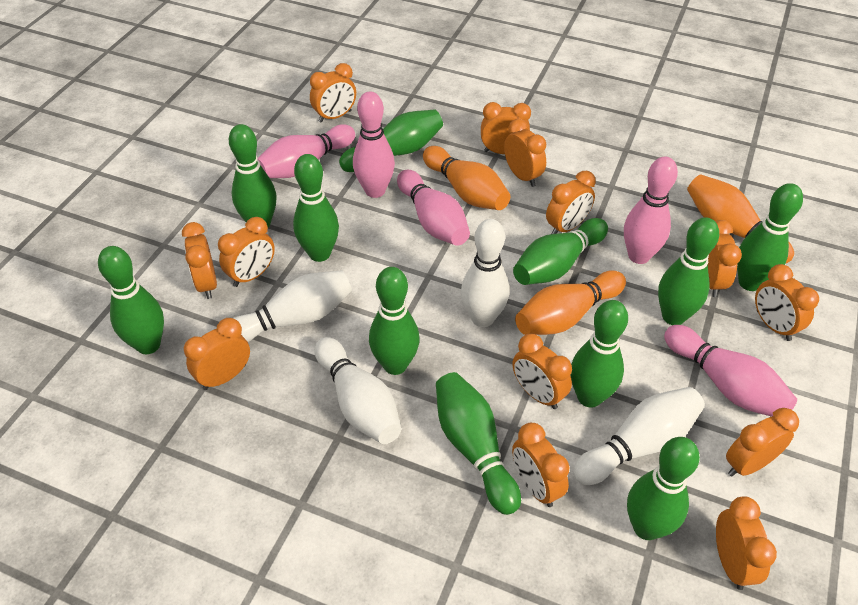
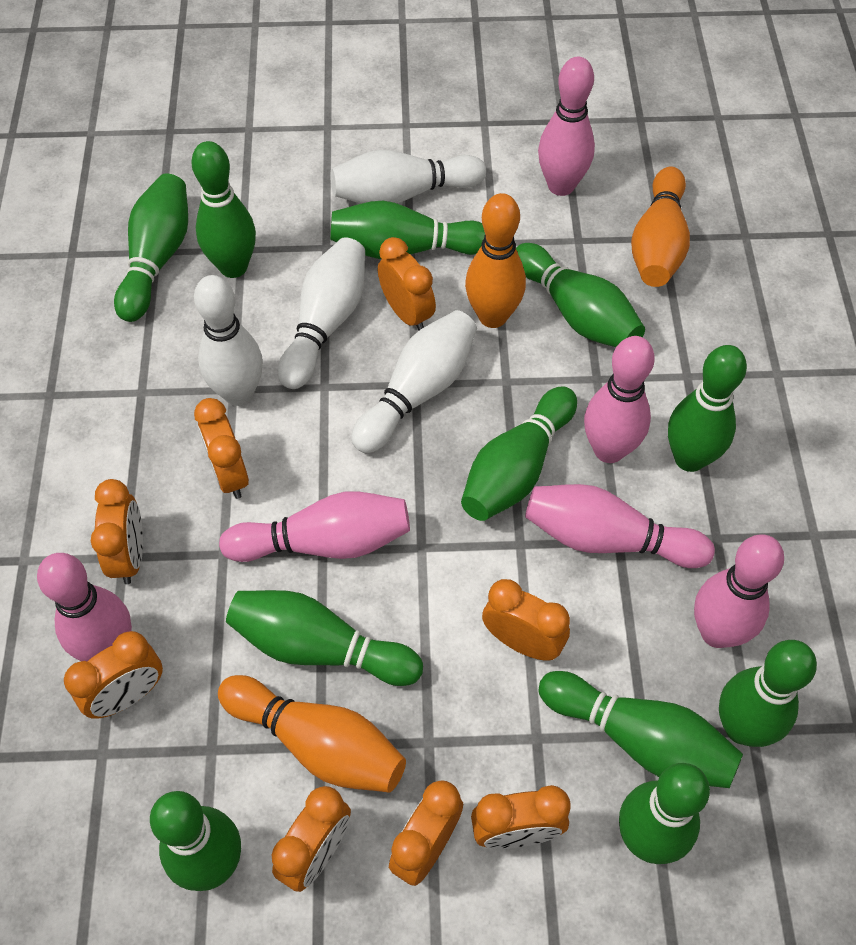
orange clock: [182,222,217,299] [184,318,250,390] [218,217,275,287] [310,63,356,123] [481,102,531,154] [504,119,546,187] [512,334,572,409] [512,423,569,507] [546,171,596,234] [708,220,742,297] [716,496,777,590] [726,408,799,477] [755,264,819,341] = 13 -> [64,631,163,719] [91,479,143,584] [194,398,249,499] [272,786,351,892] [378,237,436,330] [389,780,463,886] [471,785,571,849] [482,579,570,661] = 8
pink bowling pin: [257,124,355,178] [353,91,395,198] [397,170,470,246] [624,157,678,264] [664,325,797,417] = 5 -> [37,553,132,661] [219,492,410,562] [525,484,715,568] [538,57,595,196] [584,336,655,463] [694,534,784,648] = 6

